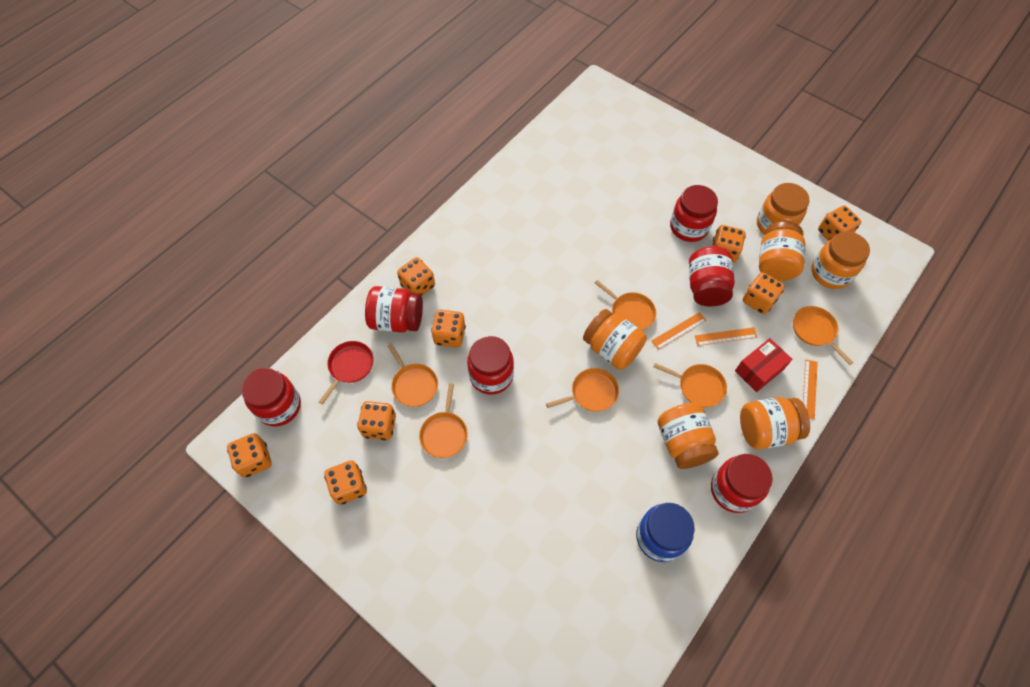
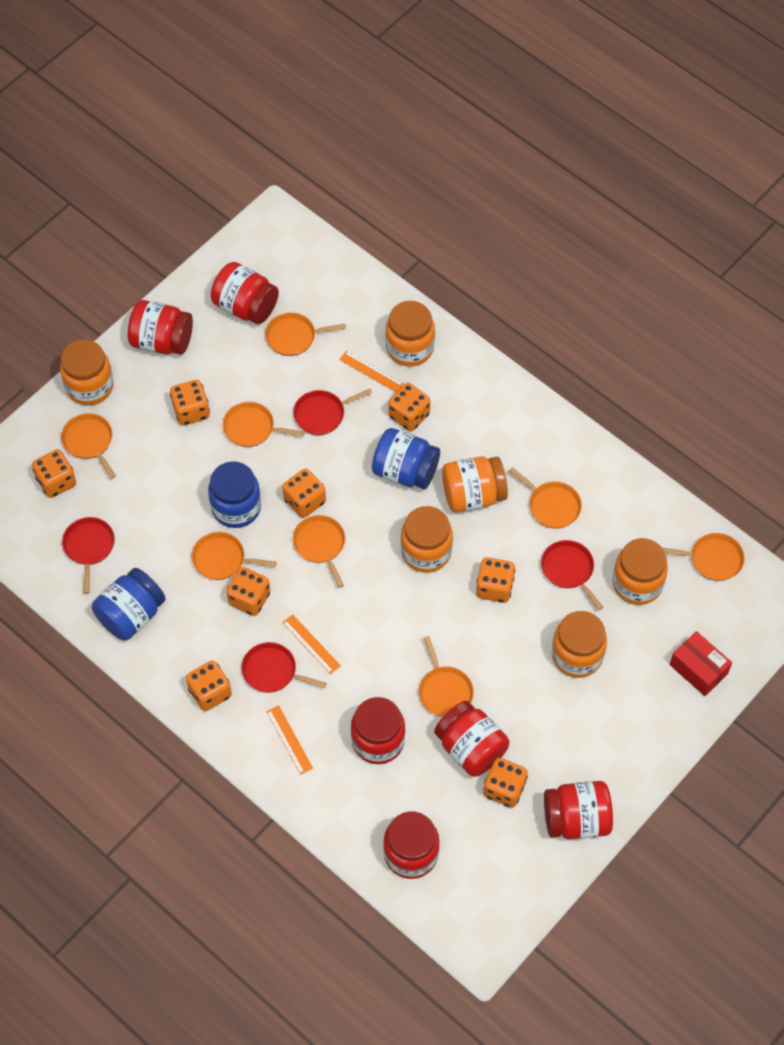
blue jar: [636,503,695,562] = 1 -> [92,568,165,641] [208,462,261,528] [372,428,440,489] = 3
orange pan: [387,343,438,407] [419,384,468,458] [546,368,619,412] [595,280,656,331] [653,363,727,407] [793,306,853,365] = 6 -> [61,413,116,479] [192,532,277,580] [223,402,304,447] [265,312,346,356] [293,515,345,588] [419,636,474,717] [509,467,582,529] [663,533,745,581] = 8
red pan: [319,341,374,404] = 1 -> [62,517,115,594] [241,642,327,693] [293,389,372,435] [541,540,604,610] = 4

